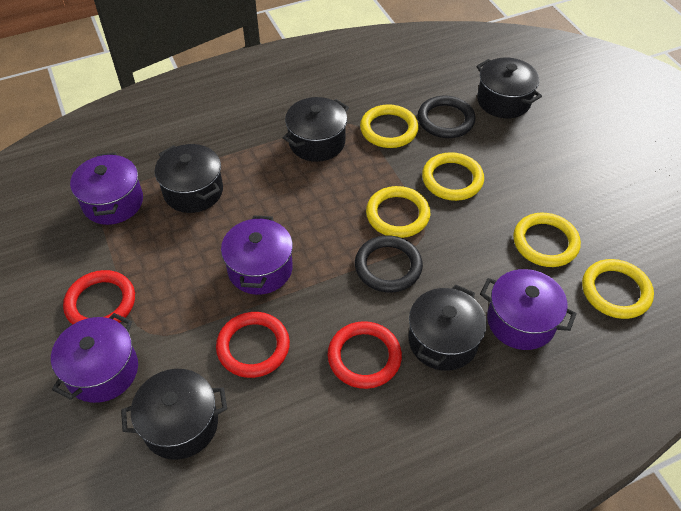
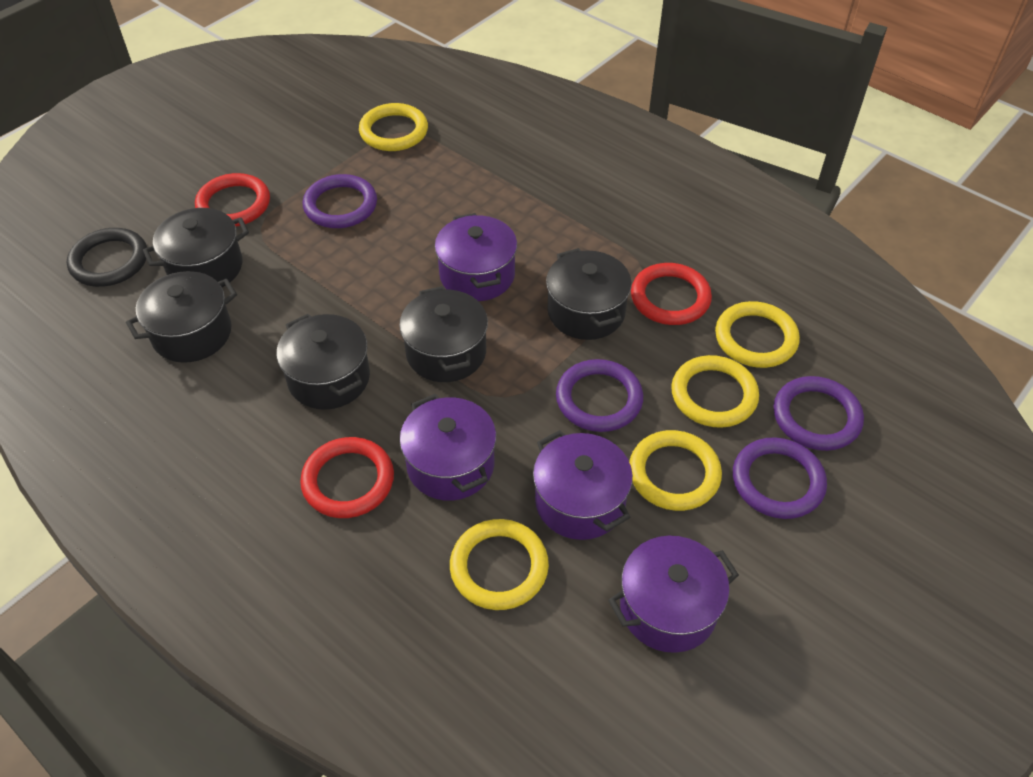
black ring: [355,235,423,293] [418,96,475,138] = 2 -> [67,228,147,287] = 1
purple ring: none = 0 -> [303,174,377,228] [556,359,643,432] [733,437,827,519] [774,376,864,451] = 4

